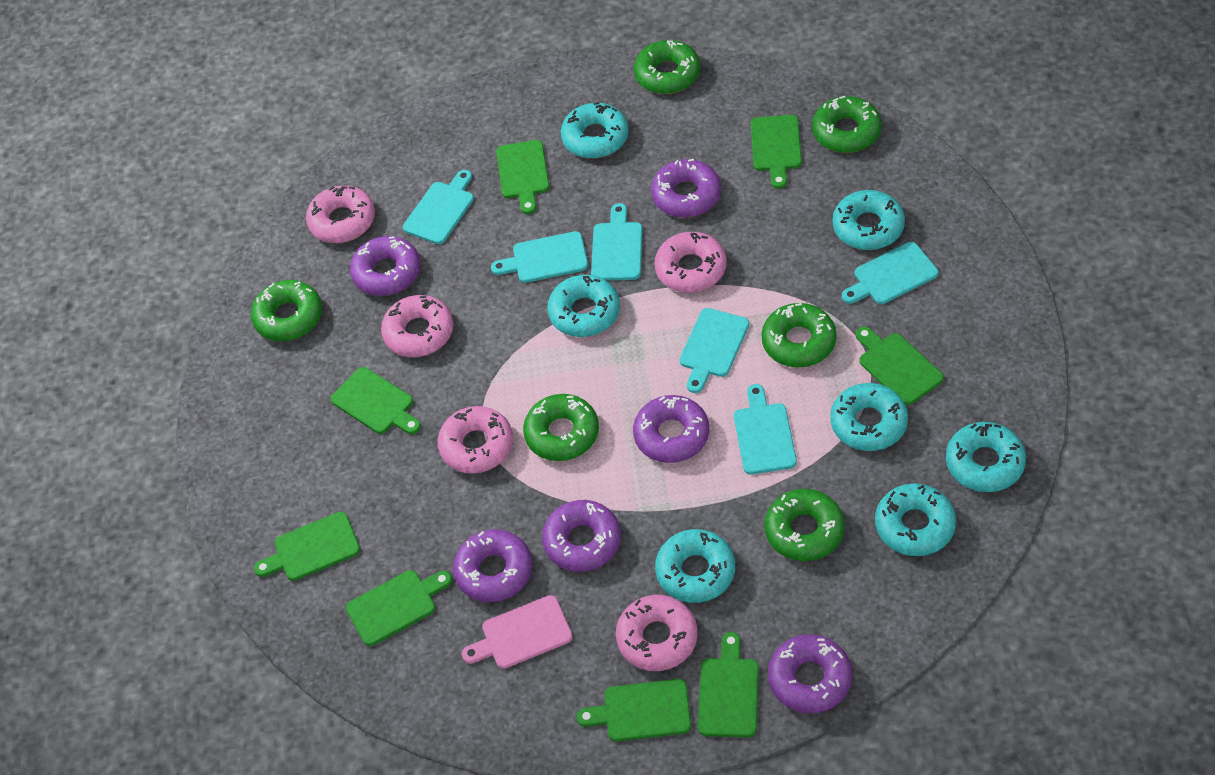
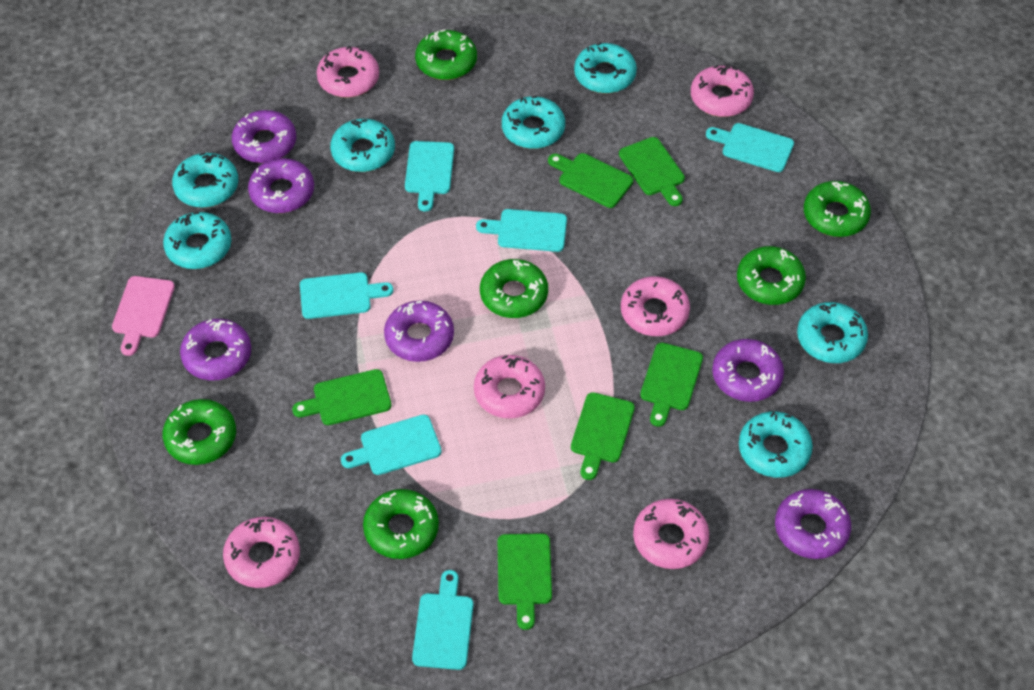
green cutting board: [254,512,360,581] [331,367,421,434] [346,570,452,646] [496,140,550,214] [577,679,691,742] [698,632,759,737] [751,115,802,189] [856,326,944,405] = 8 -> [292,369,392,425] [498,533,552,630] [548,153,634,208] [571,392,635,480] [619,137,685,206] [640,343,703,427] = 6
pink donut: [306,185,375,243] [381,295,453,357] [438,406,513,474] [616,595,698,671] [654,232,727,293] = 5 -> [223,517,300,588] [317,46,379,97] [474,355,545,419] [621,276,690,336] [633,499,709,569] [691,65,754,117] = 6

